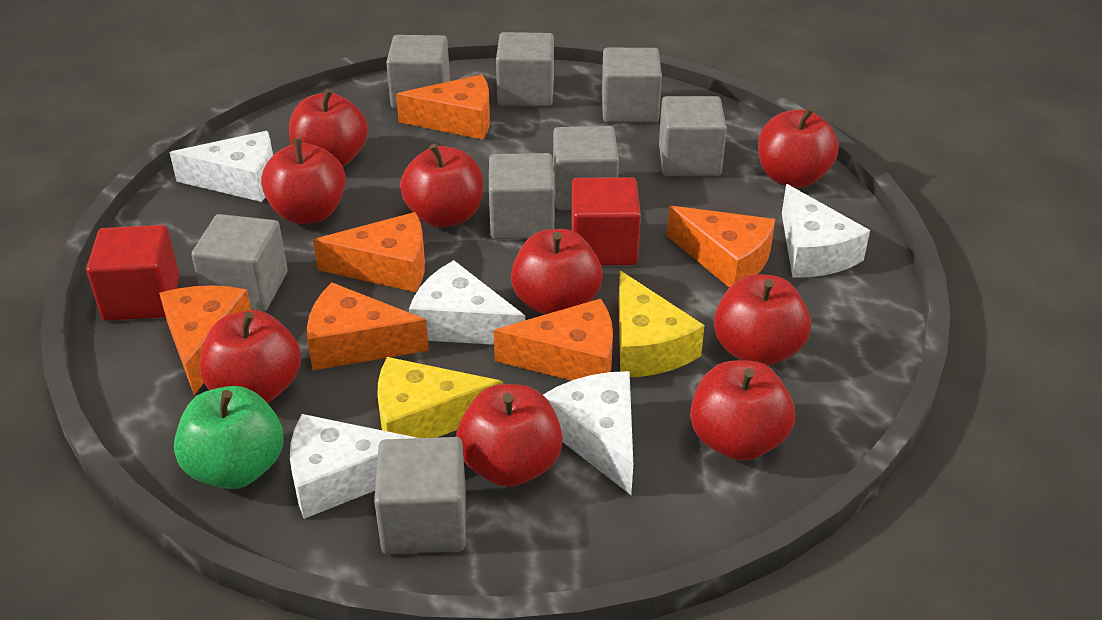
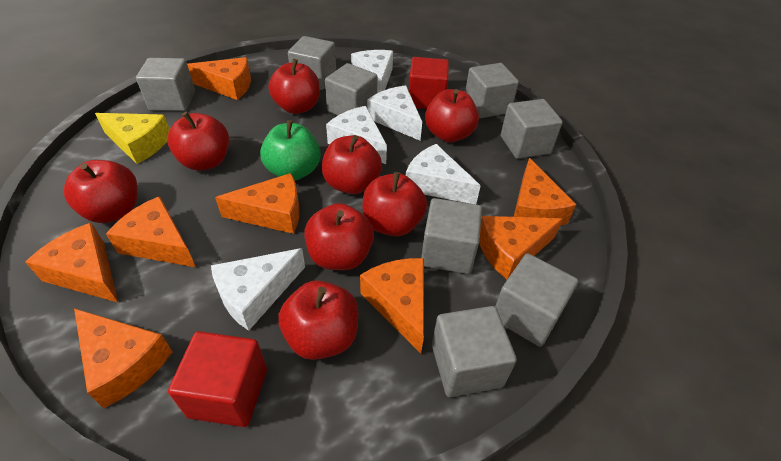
orange cheese: [159,285,251,395] [307,282,429,370] [313,212,425,292] [396,74,490,140] [494,299,613,381] [667,206,775,287] = 6 -> [25,223,118,302] [74,308,173,408] [106,196,196,267] [187,57,251,100] [215,173,300,234] [360,258,424,354] [479,216,563,279] [514,158,576,226] = 8
red apple: [200,310,301,403] [261,138,346,224] [289,89,368,167] [400,143,483,228] [456,384,563,487] [511,229,603,314] [690,361,795,461] [714,274,811,366] [758,106,839,188] = 9 -> [64,160,138,223] [167,112,229,171] [268,59,320,114] [279,280,358,360] [304,203,374,270] [322,135,382,194] [363,172,427,236] [425,89,479,143] = 8
yellow cheese: [378,357,503,438] [618,271,705,377] = 2 -> [95,113,170,164] = 1

